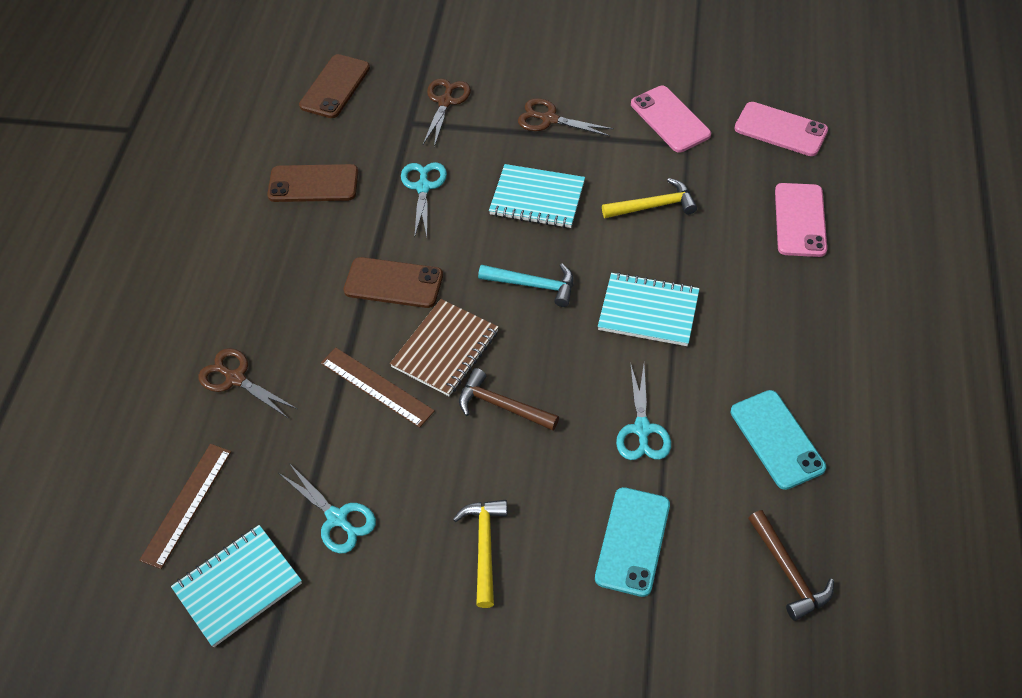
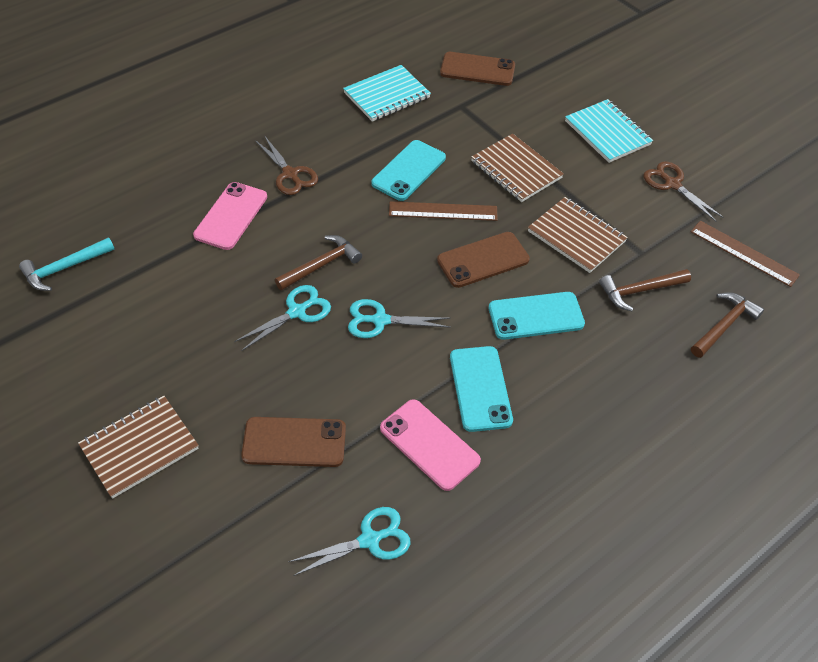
brown hammer: [459,368,559,430] [748,510,834,621] = 2 -> [275,235,362,291] [599,269,691,311] [691,292,764,358] = 3
brown notebook: [390,299,499,396] = 1 -> [78,396,199,499] [471,134,564,202] [528,197,628,273] = 3
brown scissors: [198,348,297,418] [423,78,471,147] [518,98,614,136] = 3 -> [255,135,318,195] [644,161,724,221] = 2
pink phone: [631,86,711,153] [734,102,828,156] [775,183,827,257] = 3 -> [193,182,267,250] [380,399,481,491] = 2
turquoise notebook: [171,525,302,647] [489,164,585,228] [598,272,700,346] = 3 -> [343,65,431,122] [565,99,653,163] = 2
turquoise phone: [595,487,670,597] [731,390,826,490] = 2 -> [371,140,446,201] [450,346,513,432] [489,292,585,340] = 3
yellow hammer: [453,500,508,608] [602,178,697,218] = 2 -> none = 0

